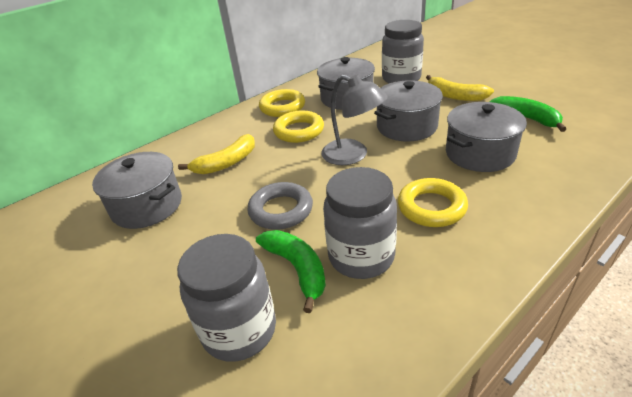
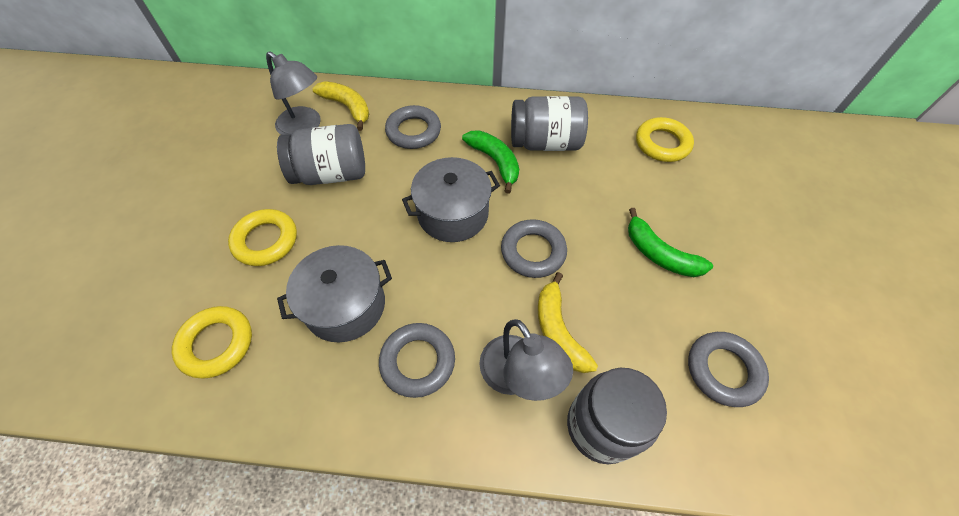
grey lamp: [321,74,388,165] = 1 -> [266,51,321,135] [479,319,573,401] = 2
grey pot: [92,152,182,229] [317,57,375,110] [374,80,443,141] [446,102,527,172] = 4 -> [277,245,392,342] [402,157,500,242] = 2
grey ring: [247,182,313,230] = 1 -> [379,323,455,398] [385,105,441,149] [501,219,567,278] [688,332,769,407] = 4

